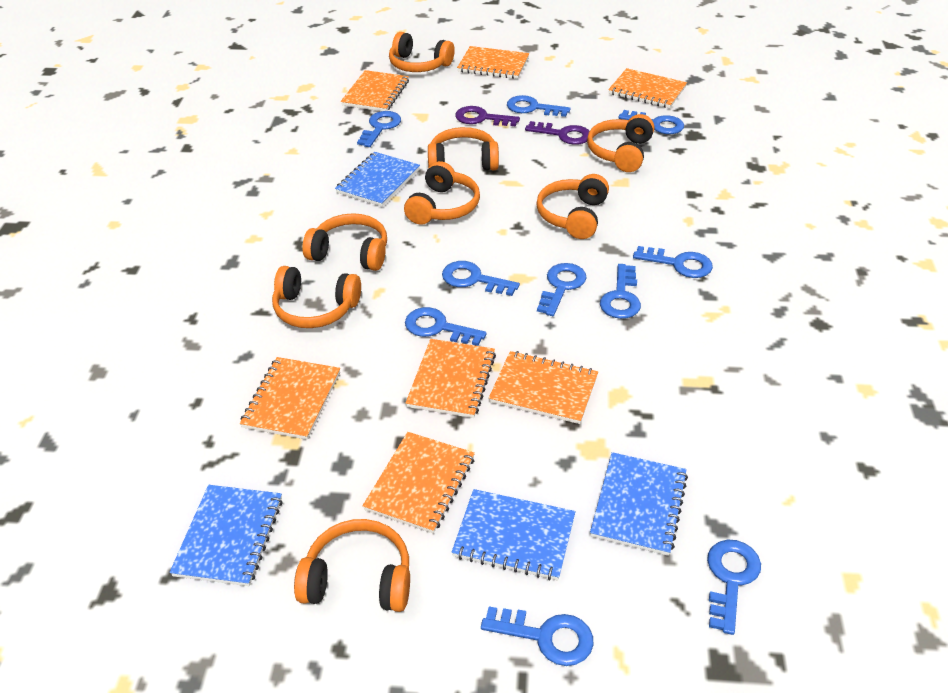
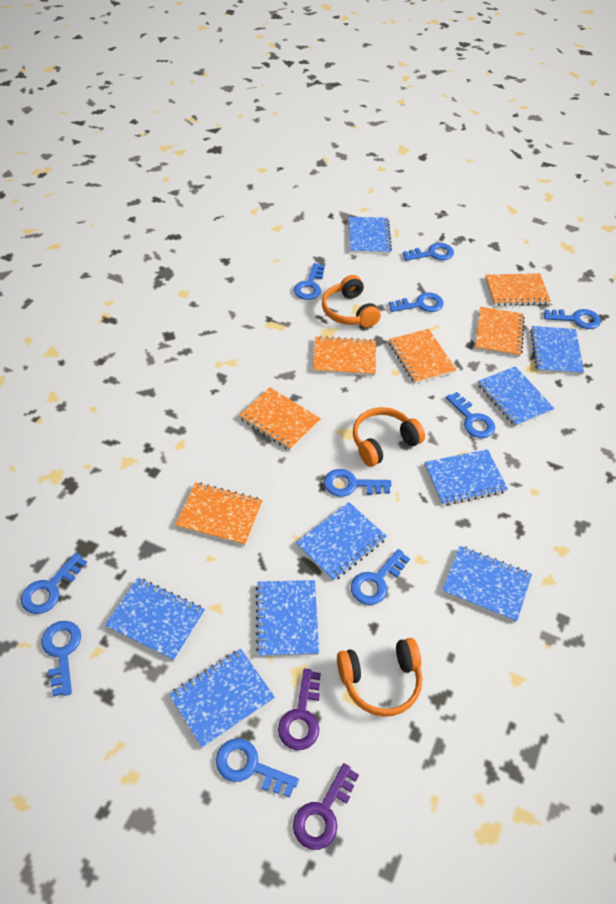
blue notebook: [170,485,283,586] [335,152,420,207] [452,489,576,580] [590,452,688,556] = 4 -> [105,578,205,661] [169,649,275,748] [255,580,319,657] [296,502,387,581] [349,217,392,254] [424,449,508,506] [442,546,532,623] [478,366,555,427] [530,326,584,375] = 9
orange headphones: [272,266,361,328] [294,519,410,612] [303,213,387,271] [389,32,455,72] [404,161,480,225] [428,127,499,171] [536,174,609,239] [587,114,654,172] = 8 -> [322,275,381,327] [337,638,422,717] [353,407,425,467] = 3
orange notebook: [240,357,340,440] [341,70,409,111] [363,432,475,533] [406,339,496,418] [457,46,529,79] [489,351,598,424] [608,68,687,108] = 7 -> [176,482,263,546] [239,387,321,451] [313,336,376,376] [389,329,457,384] [475,307,525,357] [485,273,551,306] = 6

